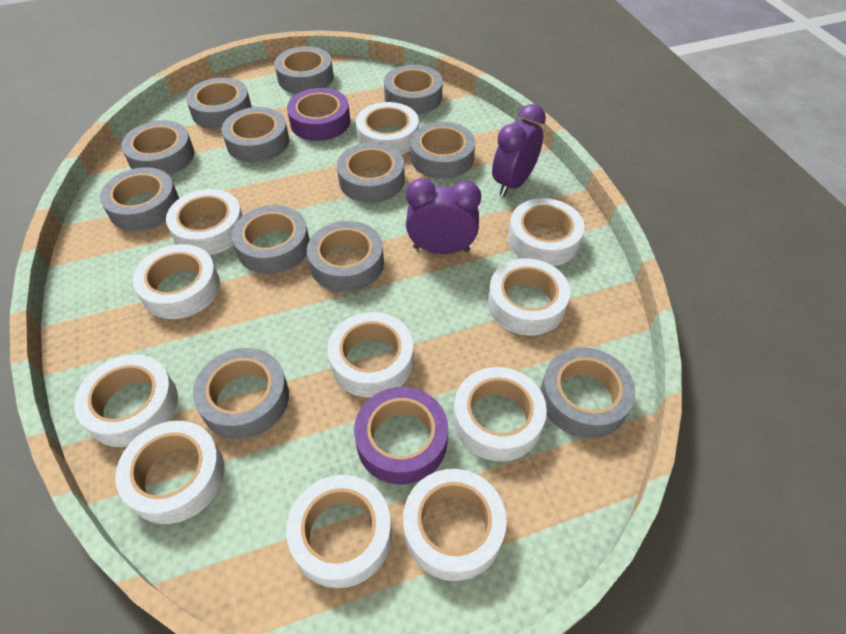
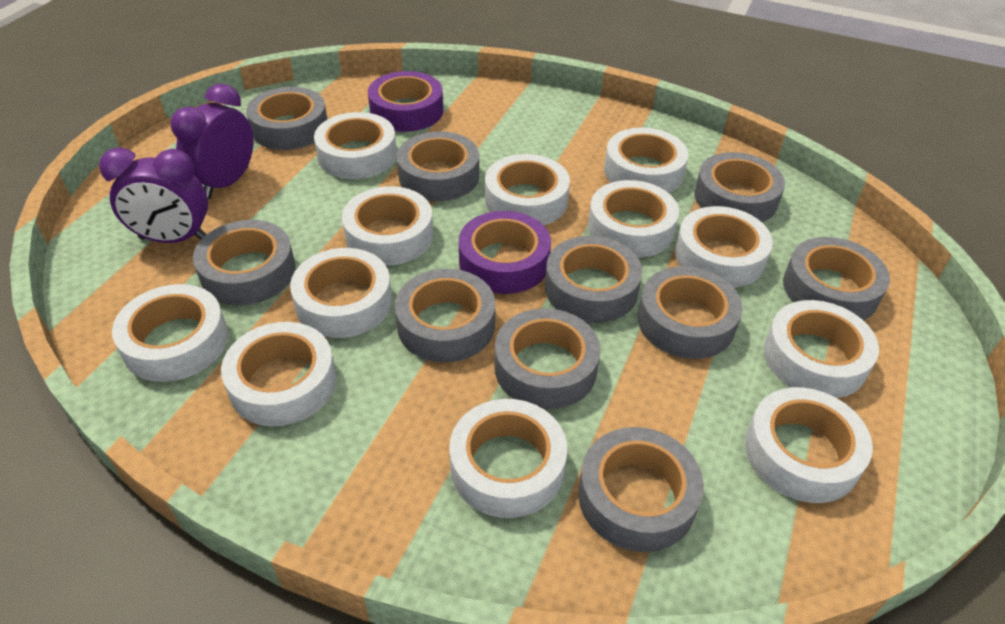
grey tape: [100,167,179,231] [121,121,194,175] [186,77,252,129] [193,348,289,439] [222,107,289,163] [232,205,309,274] [274,46,334,94] [307,221,384,292] [337,143,405,203] [384,65,443,115] [410,122,475,179] [540,347,636,439] = 12 -> [193,220,296,305] [246,87,328,150] [395,269,495,362] [397,131,479,201] [494,308,600,409] [545,236,642,323] [578,427,704,552] [637,266,742,359] [694,152,785,222] [783,237,890,320] = 10
white tape: [74,355,178,447] [115,421,224,524] [133,244,220,319] [166,189,243,255] [286,475,392,588] [328,312,414,398] [356,102,419,155] [403,469,507,581] [453,367,547,461] [488,259,570,336] [508,198,585,266] = 11 -> [112,284,228,382] [221,322,336,426] [290,248,392,338] [314,112,397,179] [342,186,433,265] [449,399,567,518] [485,154,570,225] [588,180,679,258] [604,128,688,193] [675,206,773,288] [745,387,873,503] [764,300,879,398] = 12

